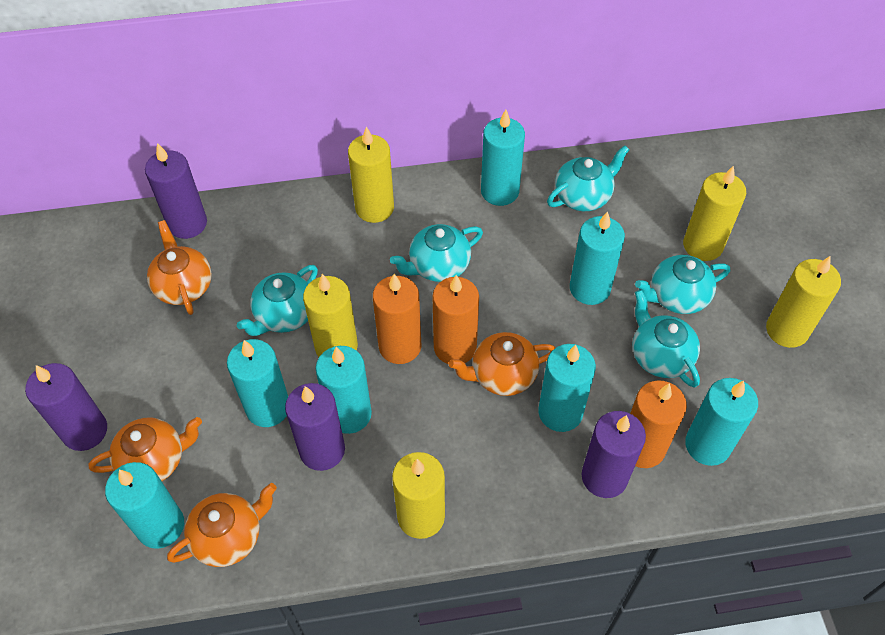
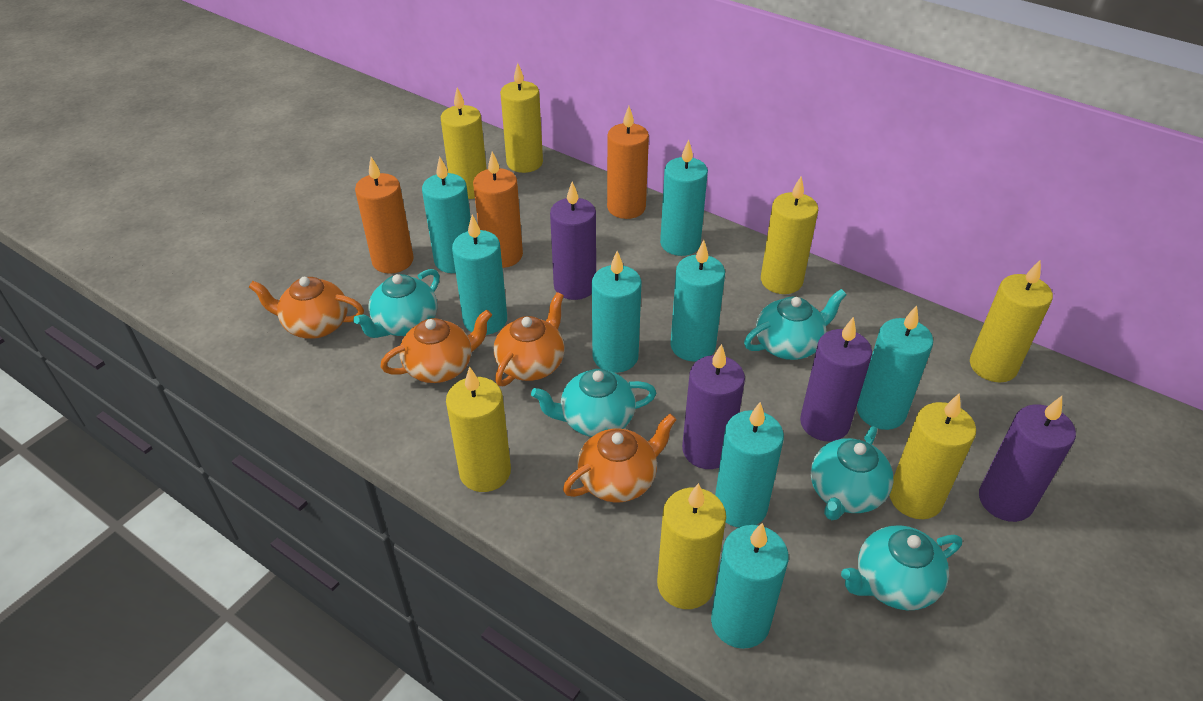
turquoise candle: [105,462,184,549] [227,339,288,427] [316,346,372,434] [481,110,525,206] [538,344,596,432] [570,211,625,305] [685,378,758,466] = 7 -> [422,156,471,273] [452,215,507,335] [592,251,642,373] [660,140,708,256] [670,240,725,362] [711,523,788,649] [715,402,784,528] [857,305,933,430] = 8
yellow candle: [303,274,358,357] [348,126,394,223] [392,452,445,539] [683,166,746,261] [766,256,841,348] = 5 -> [441,87,487,199] [446,366,511,492] [500,63,543,173] [657,483,726,609] [761,177,818,294] [890,393,976,519] [970,260,1053,382] = 7

